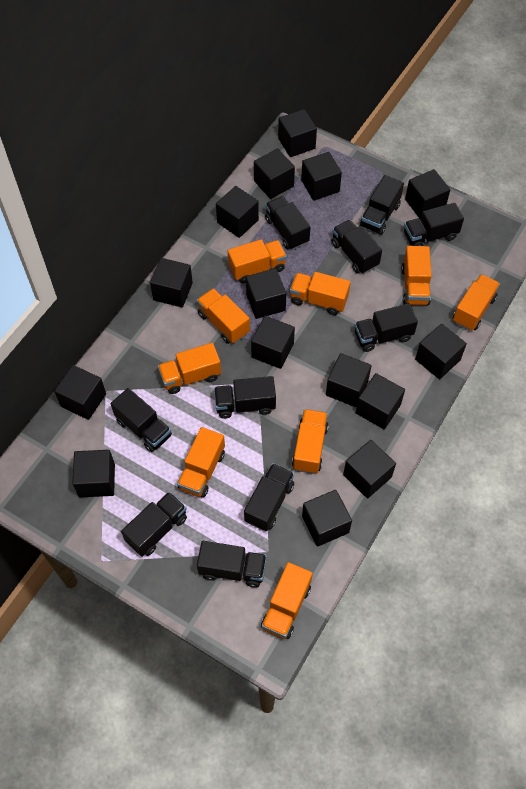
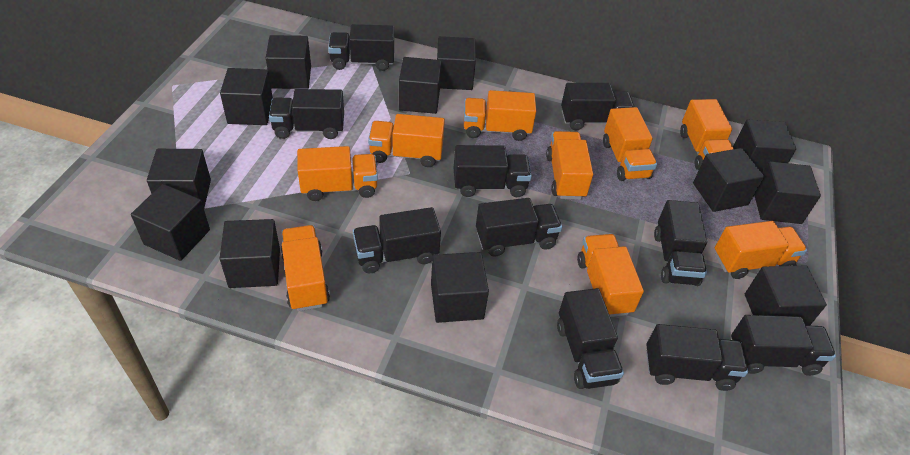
black cube: [54,365,106,420] [72,450,115,498] [150,258,193,307] [216,186,259,238] [246,268,286,319] [251,316,295,369] [254,148,295,199] [278,109,317,157] [301,152,342,201] [302,490,352,547] [326,353,372,407] [343,440,396,499] [356,373,405,429] [405,169,450,219] [415,324,467,379] = 15 -> [131,184,210,261] [147,149,211,208] [219,219,280,288] [220,68,273,125] [266,35,311,89] [399,57,441,114] [431,252,489,323] [437,36,476,90] [693,148,764,212] [733,119,796,173] [745,266,827,326] [754,161,821,224] = 12

